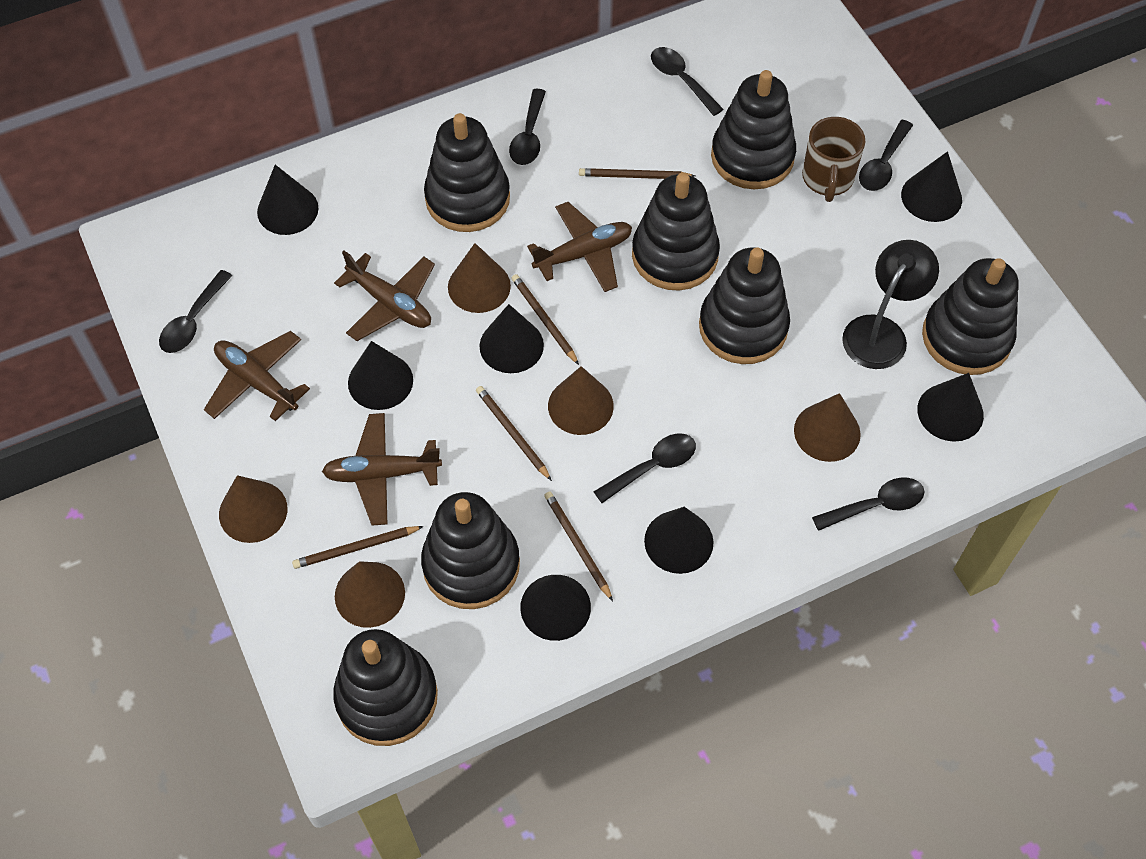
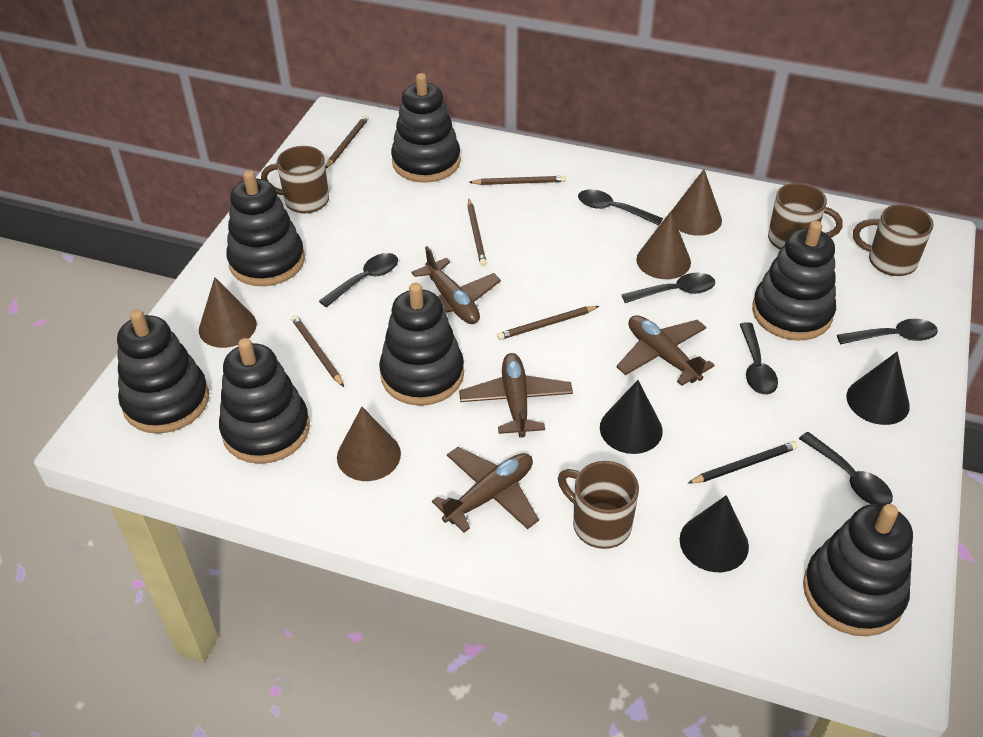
black cone: [257,165,319,235] [348,341,413,410] [479,304,544,373] [520,575,591,641] [644,507,713,574] [901,151,962,222] [917,373,984,442] = 7 -> [600,380,663,454] [680,495,749,572] [846,352,910,425] = 3
black lamp: [842,240,939,369] = 1 -> none = 0
black pencil: none = 0 -> [688,441,798,483] = 1
brown cone: [219,475,287,543] [335,561,405,628] [448,243,511,313] [548,366,614,435] [794,393,861,462] = 5 -> [199,277,257,348] [337,407,401,481] [636,211,691,279] [671,169,722,236] = 4
brown mug: [802,117,866,202] = 1 -> [261,146,329,213] [558,461,639,549] [768,183,843,250] [853,204,933,276] = 4

